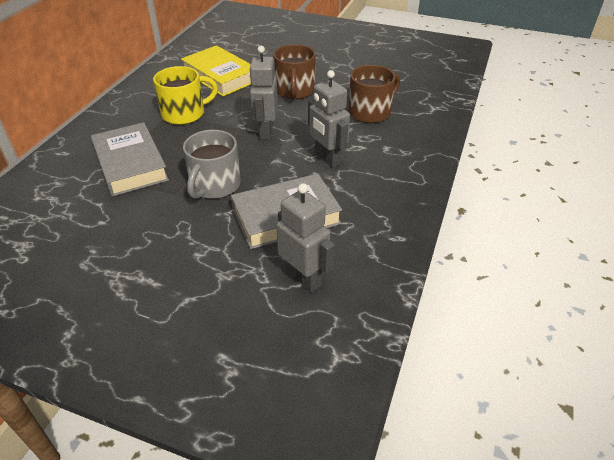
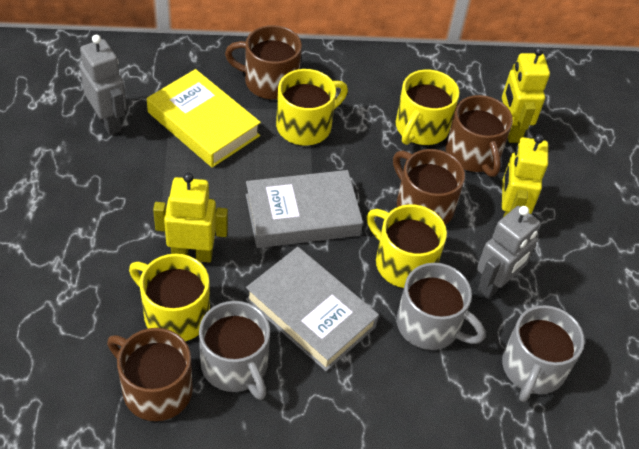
brown mug: [273,44,316,99] [348,65,400,123] = 2 -> [107,328,193,421] [225,25,302,99] [393,149,465,225] [446,95,513,177] = 4
grey mug: [183,130,241,199] = 1 -> [199,301,270,400] [397,263,485,350] [502,305,585,402] = 3
grey robot: [249,46,278,140] [276,183,335,293] [308,70,350,168] = 3 -> [80,35,127,135] [477,206,540,299] = 2
yellow mug: [153,66,218,125] = 1 -> [129,254,210,341] [276,69,348,145] [367,204,447,288] [396,69,459,145] = 4
yellow robot: none = 0 -> [153,173,228,263] [502,47,550,143] [502,134,548,217] = 3

